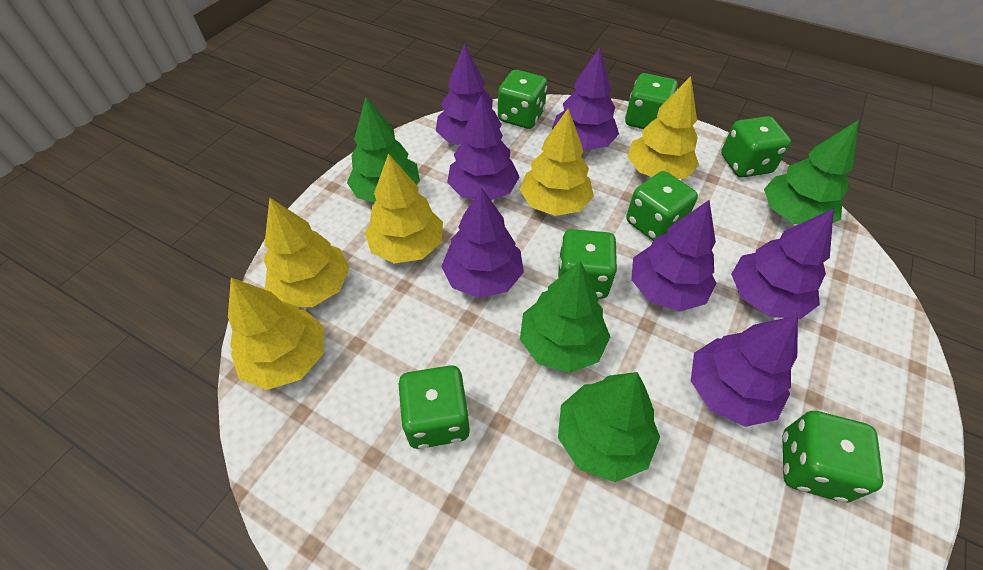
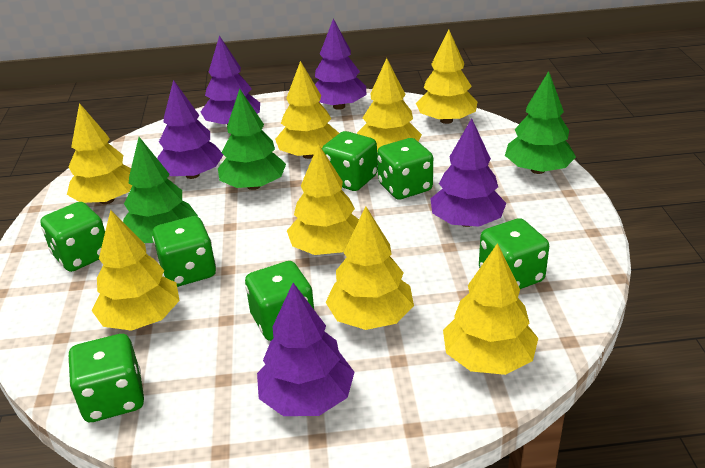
green tree: [347,97,420,202] [520,261,610,373] [558,372,660,482] [764,120,859,224] = 4 -> [123,137,198,243] [218,89,286,190] [505,71,576,174] = 3
purple tree: [436,44,502,145] [441,187,524,298] [447,95,519,200] [552,47,619,150] [631,200,716,312] [691,315,798,427] [731,208,834,319] = 7 -> [157,80,223,179] [201,36,260,125] [257,283,354,416] [315,19,366,110] [430,118,506,227] = 5
yellow tree: [228,278,324,390] [264,198,350,307] [365,153,443,263] [520,108,594,216] [627,76,699,179] = 5 -> [67,103,132,204] [92,210,180,331] [275,61,339,159] [287,144,359,255] [325,206,414,330] [357,58,422,151] [416,30,478,124] [443,243,538,375] = 8

